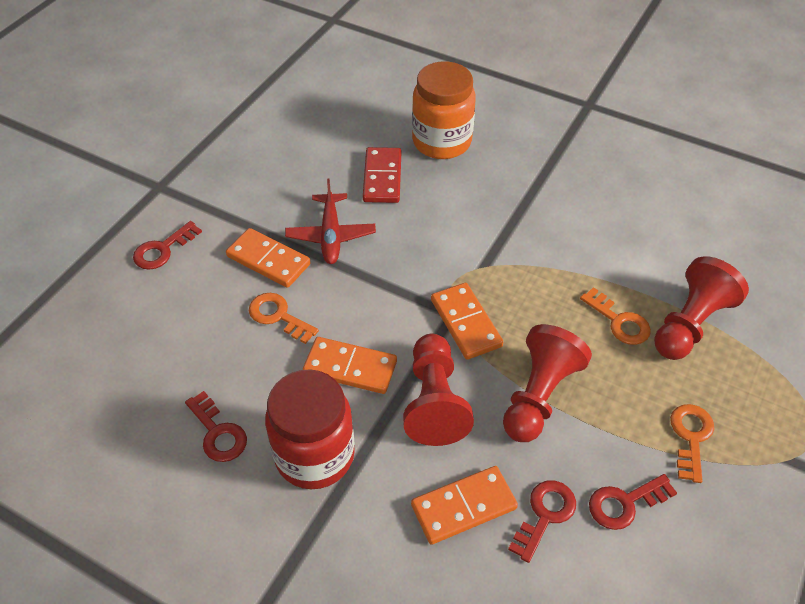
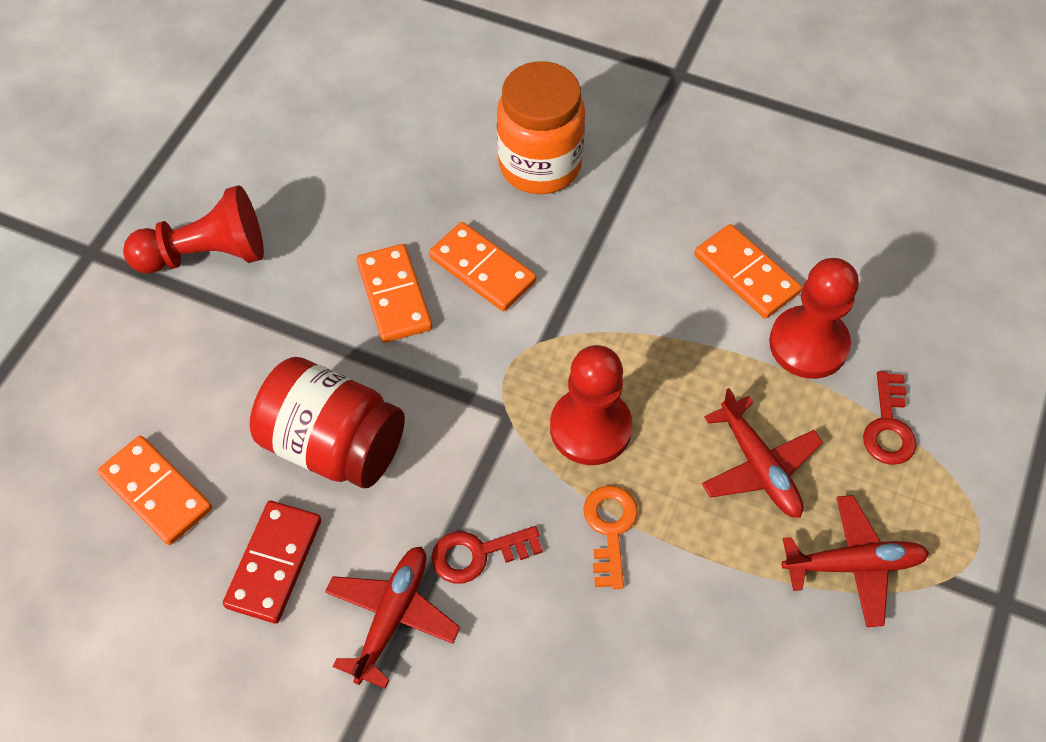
orange key: [249,293,319,344] [580,287,651,345] [670,404,714,483] = 3 -> [583,485,638,589] = 1
red key: [133,221,202,270] [185,391,247,462] [508,481,576,563] [589,474,677,530] = 4 -> [432,526,543,583] [863,371,916,465] = 2
red plane: [285,178,376,264] = 1 -> [325,546,460,689] [702,388,823,518] [781,495,929,627] = 3

